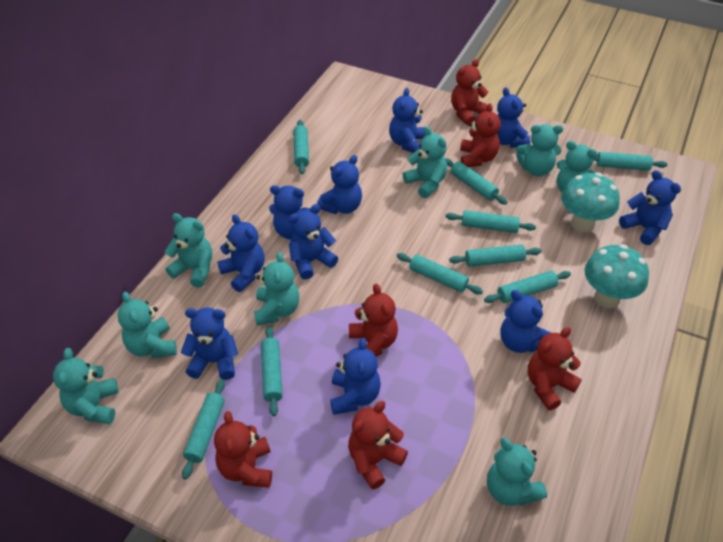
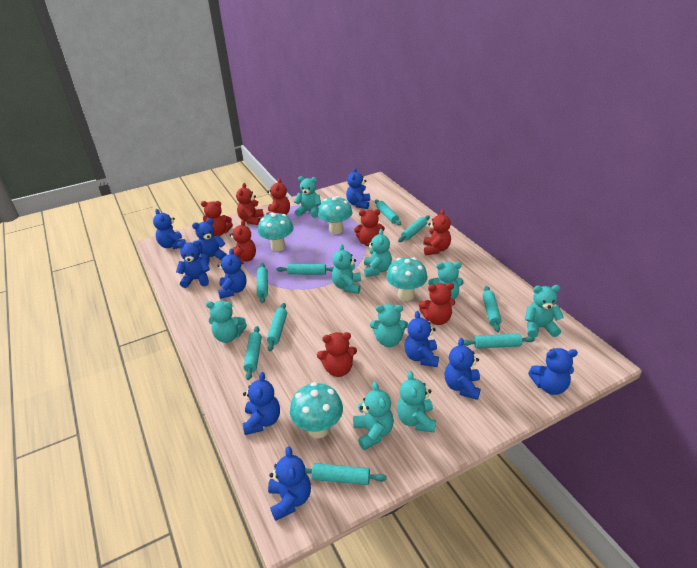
red teddy bear: [214,411,272,488] [348,401,408,490] [349,283,398,357] [451,59,488,126] [460,103,501,167] [528,327,582,410] = 6 -> [201,201,233,236] [229,220,256,264] [236,183,264,225] [266,178,290,215] [317,332,357,377] [354,209,385,246] [419,283,455,325] [423,209,451,255] = 8
turquoise mushroom: [561,173,620,233] [584,244,649,308] = 2 -> [258,212,294,251] [290,382,343,438] [318,196,352,234] [386,257,427,301] = 4
turquoise teddy bear: [53,348,119,424] [117,292,177,359] [165,213,212,288] [254,252,299,325] [403,126,447,198] [487,437,547,506] [516,124,563,176] [557,141,598,192] = 8 -> [206,301,247,343] [294,176,321,218] [332,244,361,294] [353,382,394,450] [364,229,392,277] [370,304,408,347] [397,371,436,433] [428,262,464,300] [525,285,564,338] = 9

